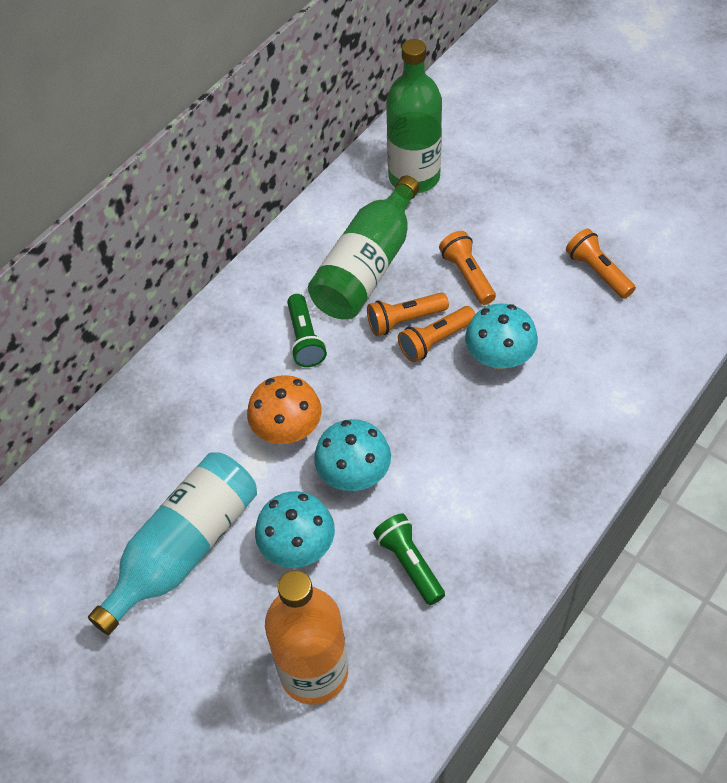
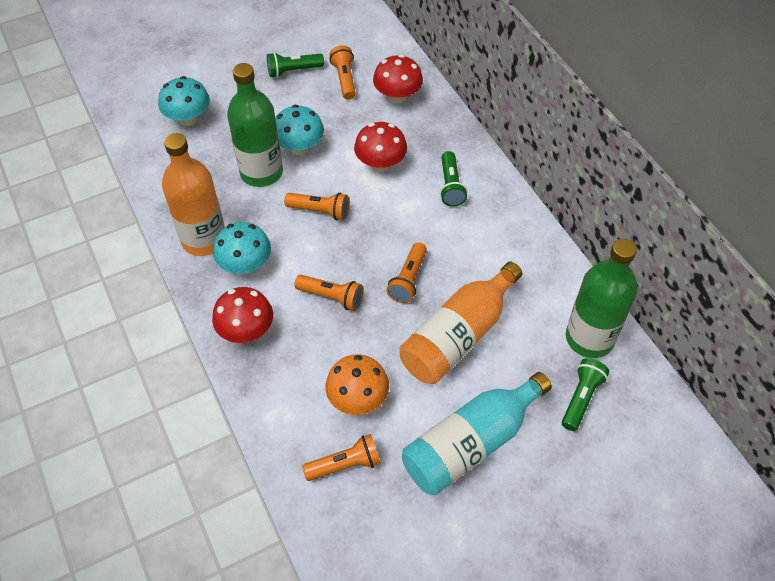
green flashlight: [287,294,327,367] [373,513,445,605] = 2 -> [267,52,324,78] [440,151,467,207] [562,358,609,431] = 3
orange bottle: [265,570,348,705] = 1 -> [162,133,225,256] [399,262,522,384] = 2
orange flashlight: [367,292,449,336] [398,306,475,362] [439,231,496,305] [566,228,636,299] = 4 -> [284,193,349,221] [294,275,363,311] [302,434,381,481] [330,45,356,100] [387,243,427,303] = 5
red mushroom: none = 0 -> [212,287,273,343] [354,122,407,172] [373,55,423,104] = 3

